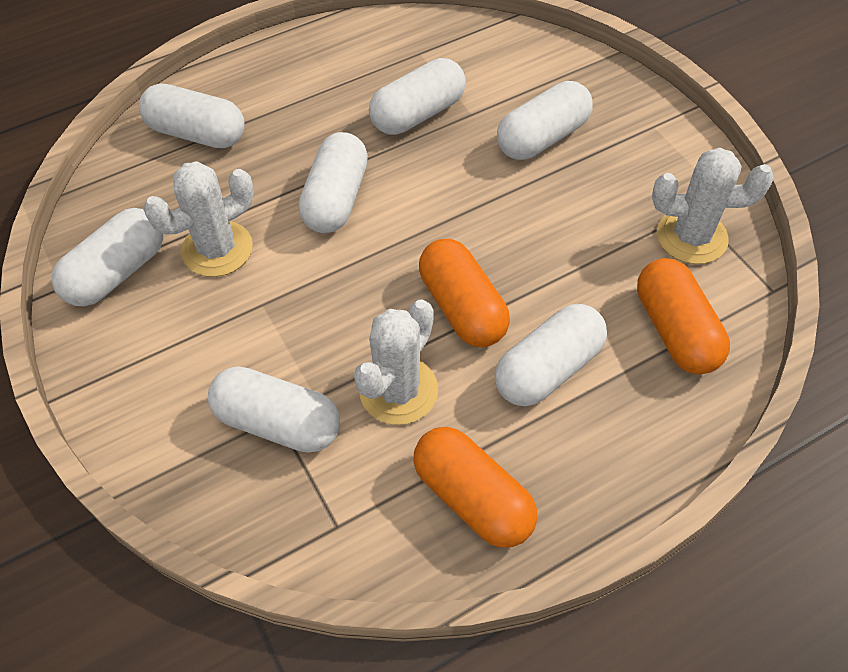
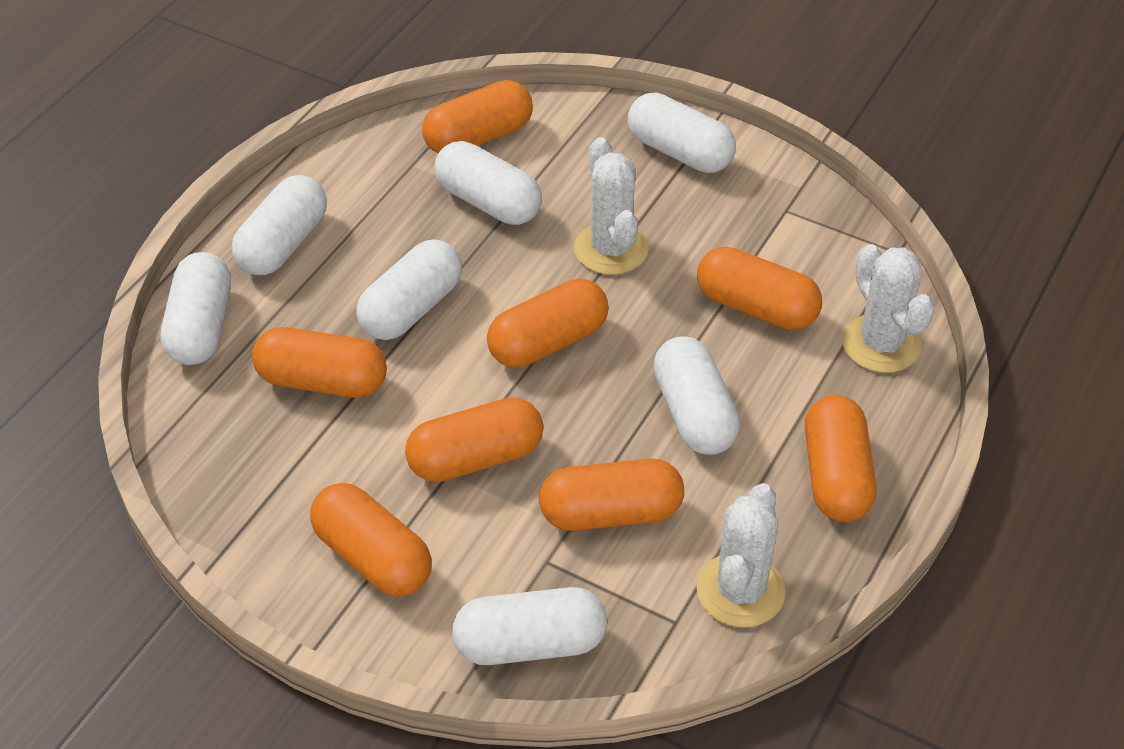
orange capsule: [414,427,537,548] [419,239,510,347] [637,258,730,374] = 3 -> [252,327,387,398] [310,483,432,596] [405,397,543,482] [422,80,533,153] [487,279,609,368] [539,459,684,531] [697,247,822,330] [805,395,876,522] = 8

